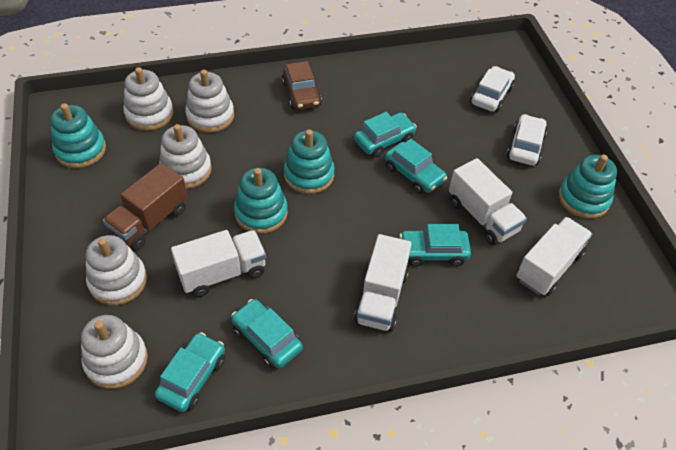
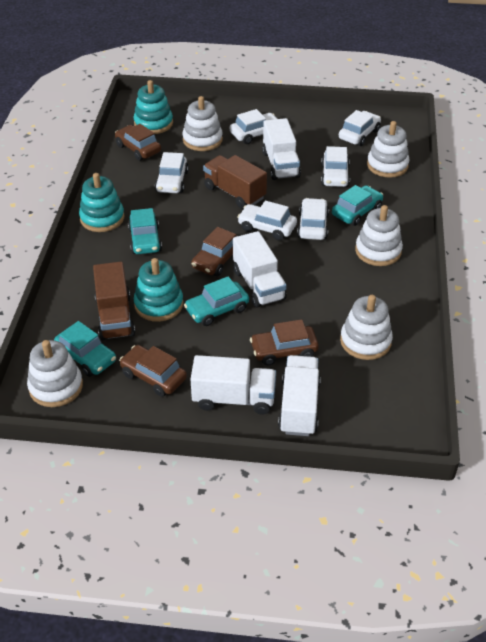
brown car: [282,61,322,110] = 1 -> [115,124,161,161] [119,345,187,397] [191,227,237,276] [250,319,319,366] = 4
brown truck: [103,163,188,250] = 1 -> [93,262,135,340] [203,155,267,209] = 2
turquoise car: [155,332,225,412] [231,299,303,369] [354,112,417,157] [385,139,447,194] [399,224,471,266] = 5 -> [54,321,116,377] [128,208,162,254] [184,277,249,326] [332,185,383,226] = 4
turquoise stacking toy: [50,103,106,168] [234,168,288,234] [284,129,335,194] [559,155,617,219] = 4 -> [79,173,124,232] [133,80,173,134] [134,258,184,322] = 3
white car: [470,66,515,112] [507,114,547,166] = 2 -> [155,152,189,193] [230,109,277,144] [237,201,297,241] [297,198,329,240] [321,146,350,187] [339,110,381,146] = 6

